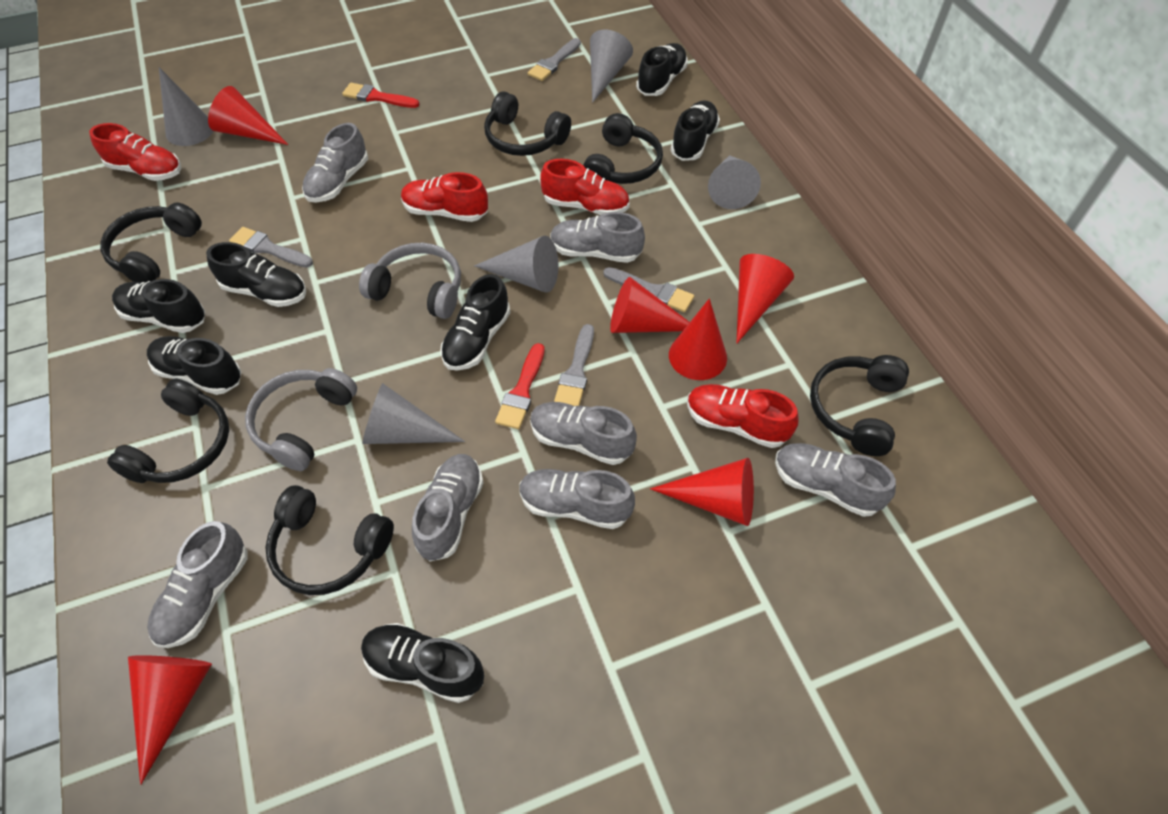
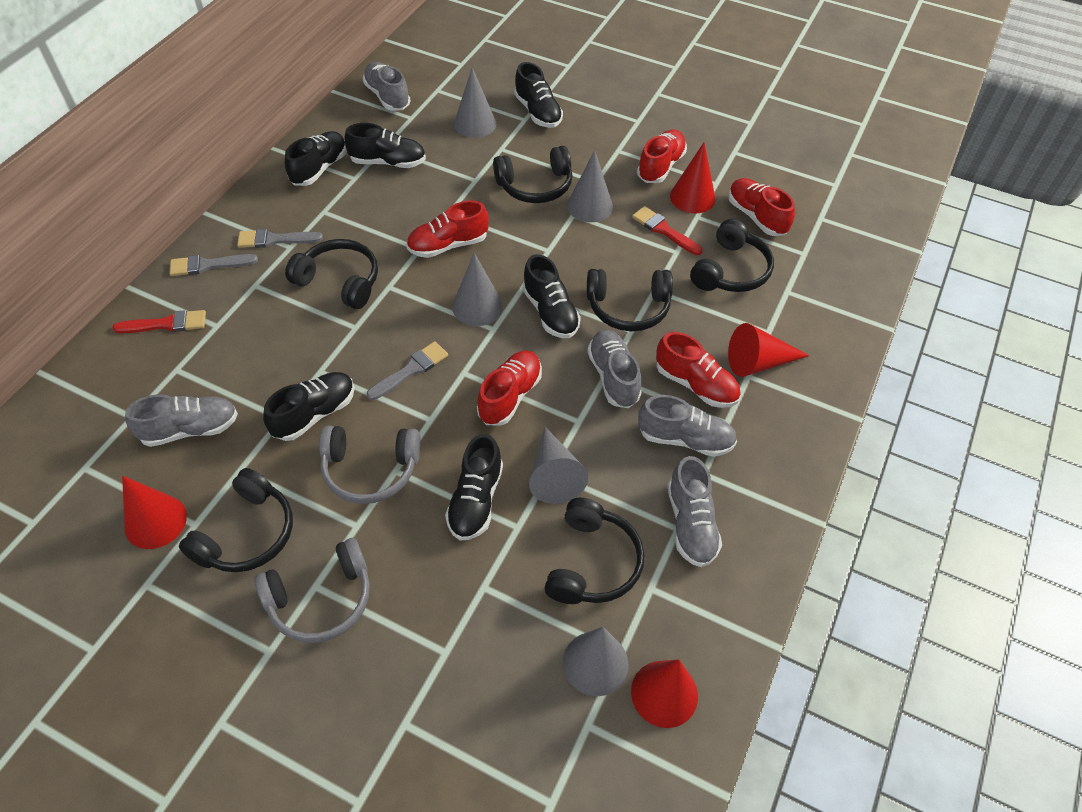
black shoe: [112,279,205,333] [147,336,241,395] [206,242,306,307] [361,623,484,703] [440,274,511,371] [636,43,688,96] [671,100,720,161] = 7 -> [263,372,355,441] [285,131,347,186] [344,123,426,168] [445,434,503,541] [514,62,563,128] [522,254,581,338] = 6
grey brush: [229,227,313,268] [528,38,581,81] [554,324,594,406] [603,267,694,312] = 4 -> [170,254,258,276] [237,229,323,248] [367,341,448,400] = 3
grey shoe: [147,521,248,648] [302,123,368,202] [412,454,484,562] [519,469,635,529] [530,402,637,465] [550,212,645,263] [775,443,896,517] = 7 -> [125,394,238,447] [362,62,410,111] [587,330,642,408] [638,395,737,457] [668,456,722,567] = 5
red cone: [128,655,212,785] [208,86,288,145] [610,277,690,333] [650,458,754,526] [669,298,727,380] [736,254,794,344] = 6 -> [122,476,187,549] [631,659,698,728] [670,142,715,214] [728,323,810,377] = 4
red shoe: [89,123,181,181] [401,172,488,222] [540,159,630,215] [687,384,799,448] = 4 -> [406,200,489,258] [477,351,542,426] [637,129,687,183] [656,332,740,408] [728,178,795,236] = 5

